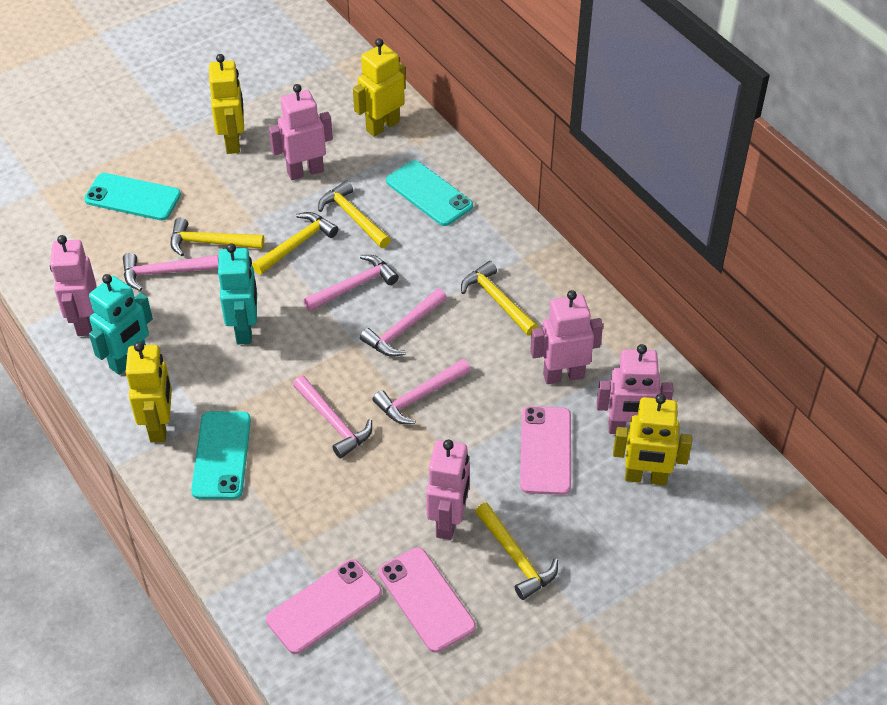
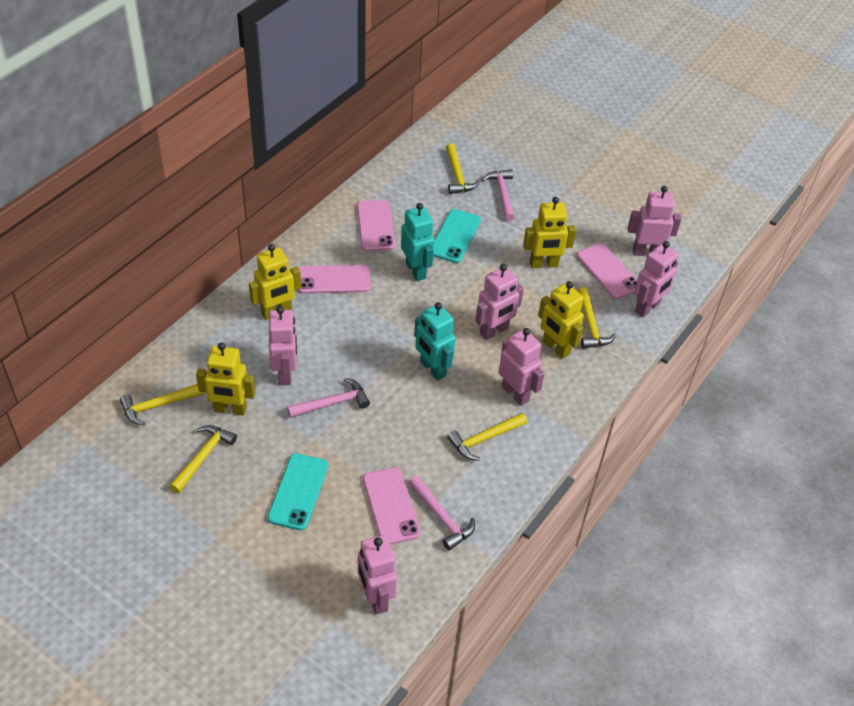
pink hammer: [123,253,219,291] [293,376,372,458] [303,255,399,311] [360,288,447,357] [372,359,471,424] = 5 -> [287,378,370,418] [409,476,475,550] [482,169,515,221] = 3
pink phone: [266,559,382,654] [378,547,476,652] [520,406,571,495] = 3 -> [298,265,371,294] [357,200,395,251] [363,467,421,545] [577,243,637,299] = 4
pink robot: [50,235,97,336] [269,84,333,180] [426,440,470,540] [530,290,603,384] [597,344,674,434] = 5 -> [269,306,297,385] [358,535,397,614] [475,264,524,340] [499,328,545,406] [628,186,681,256] [634,241,678,317] = 6
turquoise phone: [84,173,181,221] [191,411,251,499] [386,160,473,226] = 3 -> [267,453,328,530] [434,209,481,263] = 2

